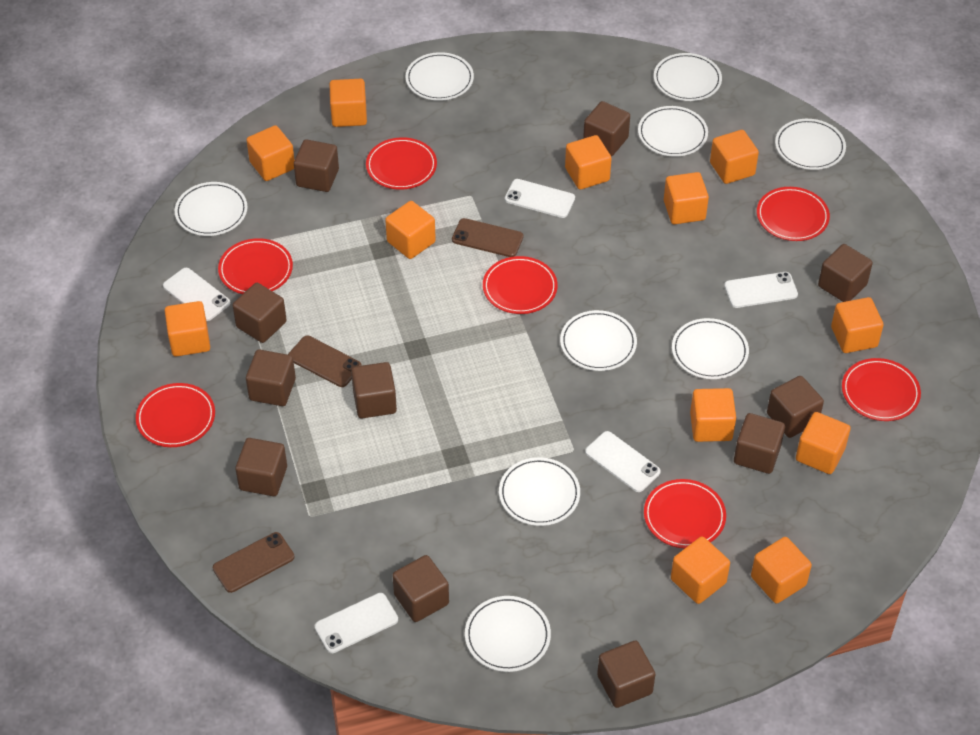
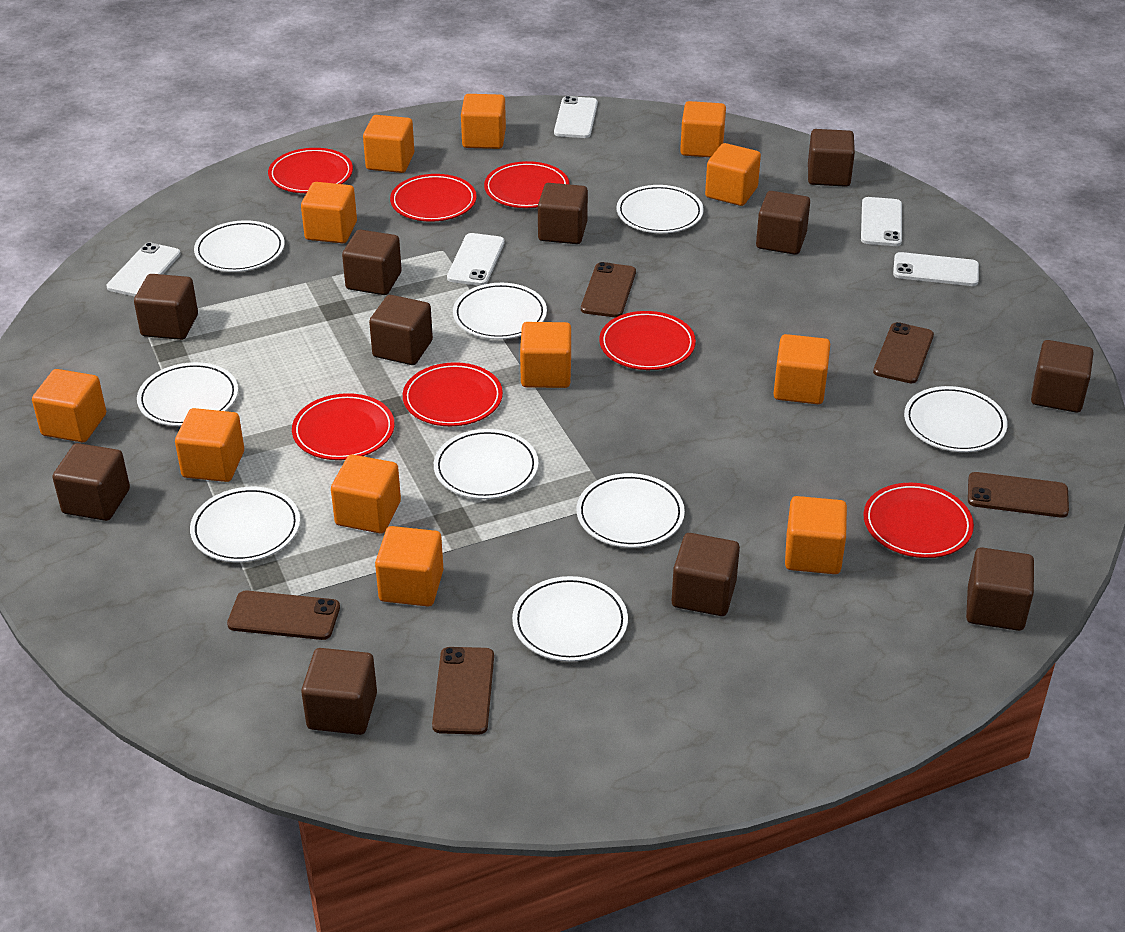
brown phone: [213,532,295,593] [288,335,362,387] [452,218,523,257] = 3 -> [227,590,340,640] [432,647,494,735] [581,262,636,317] [873,322,934,383] [968,472,1069,518] = 5

